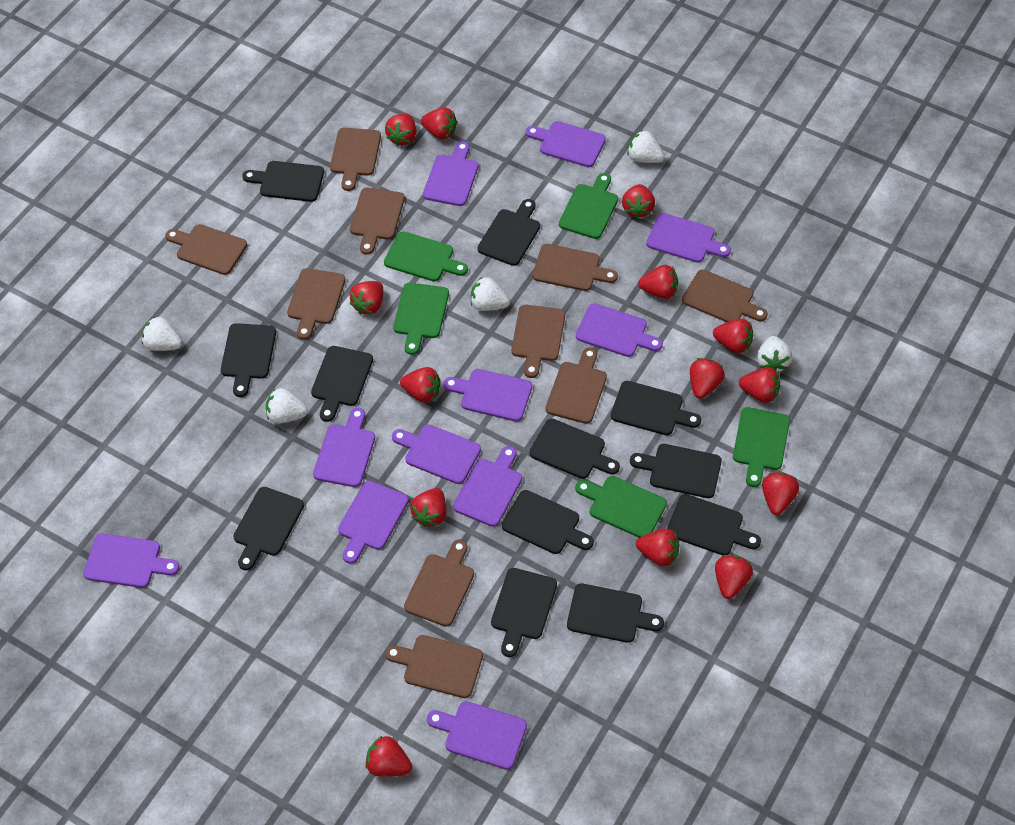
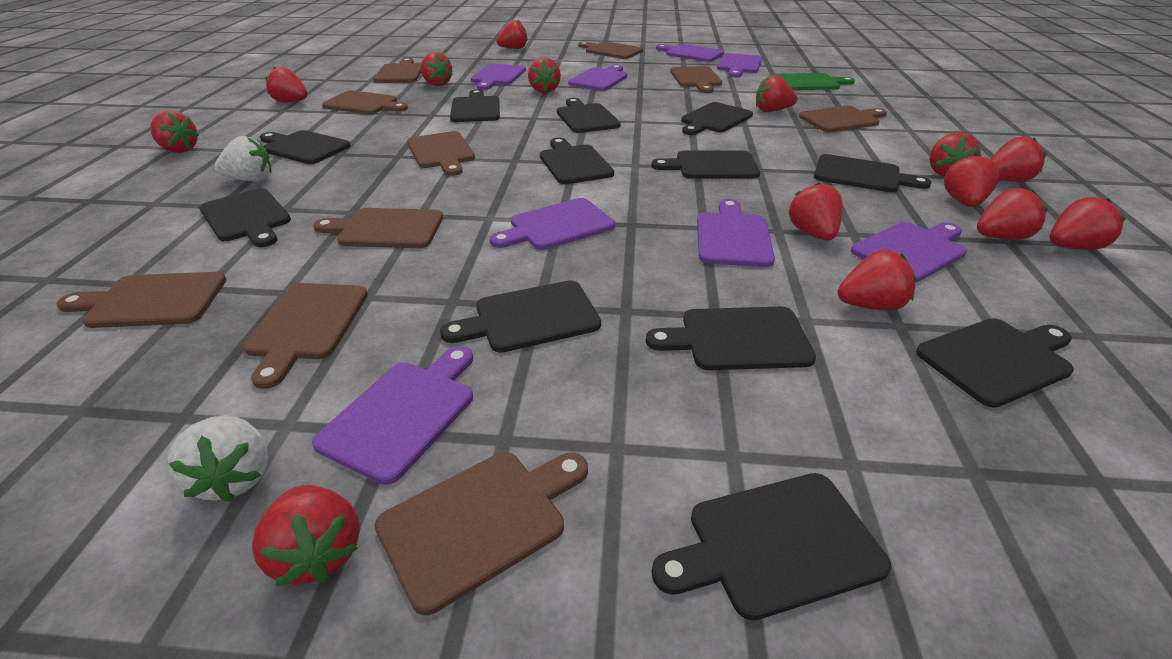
green cutting board: [384,231,468,281] [393,283,449,355] [559,173,618,239] [575,476,667,538] [733,407,790,487] = 5 -> [775,73,855,90] = 1
purple cutting board: [84,534,180,588] [313,408,375,487] [338,481,409,564] [392,424,481,484] [423,142,479,206] [427,701,527,770] [443,369,532,421] [453,446,522,527] [526,121,606,167] [576,303,663,357] [646,213,731,263] = 11 -> [312,346,473,485] [471,63,526,90] [490,198,615,250] [568,65,627,91] [656,44,724,62] [697,199,775,267] [717,53,762,77] [851,222,967,283] = 8
white strawberry: [142,316,182,351] [266,388,308,424] [471,277,510,311] [627,130,665,163] [757,336,792,372] = 5 -> [167,415,269,502] [214,136,271,181] = 2

